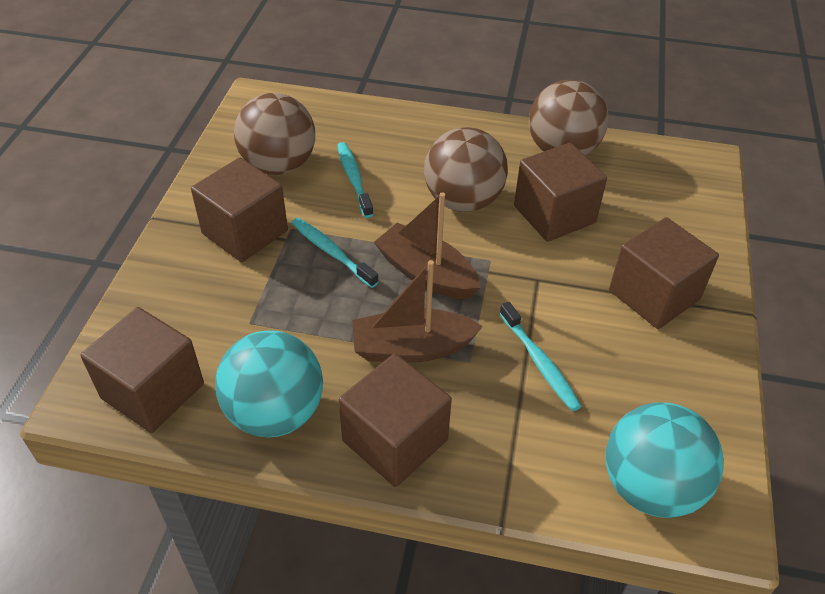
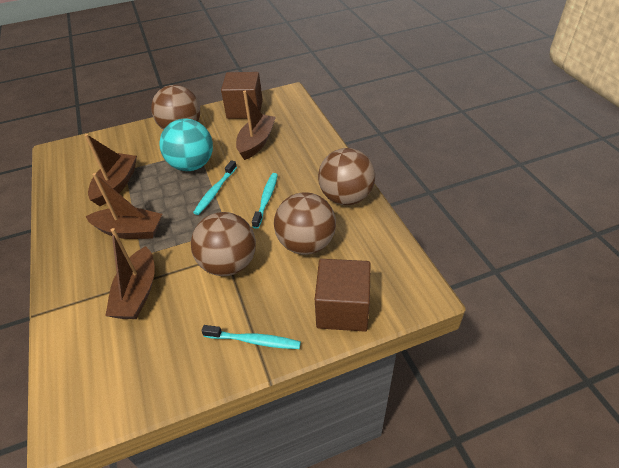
brown ball: [234,93,315,175] [424,127,508,212] [529,80,609,155] = 3 -> [151,85,200,130] [191,212,256,276] [274,192,336,255] [318,148,375,205] = 4
brown boat: [352,260,483,363] [374,192,481,299] = 2 -> [85,134,137,206] [85,173,162,239] [105,228,155,319] [236,91,276,160] = 4
brown cube: [80,307,204,433] [191,157,288,262] [339,353,452,487] [514,143,607,242] [609,217,719,329] = 5 -> [221,72,263,119] [315,259,371,332] = 2
turquoise ball: [215,331,323,437] [606,402,724,518] = 2 -> [159,119,213,171] = 1

